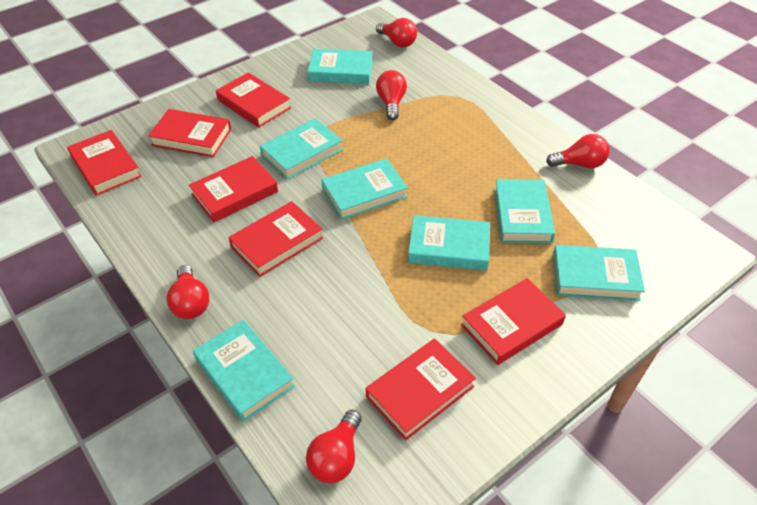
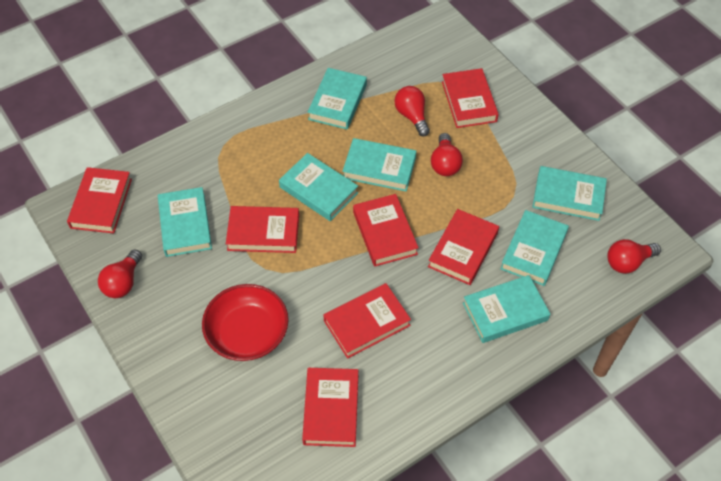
red bowl: none = 0 -> [202,284,289,361] = 1
red light bulb: [167,265,210,319] [306,410,362,483] [376,18,417,47] [376,70,407,120] [546,134,610,168] = 5 -> [98,249,142,298] [395,86,430,137] [431,133,463,176] [607,239,661,274] = 4

